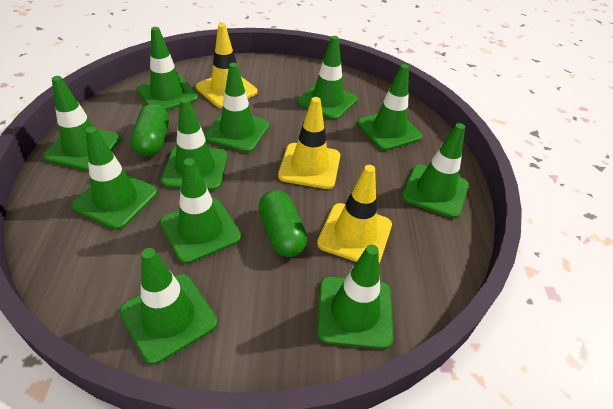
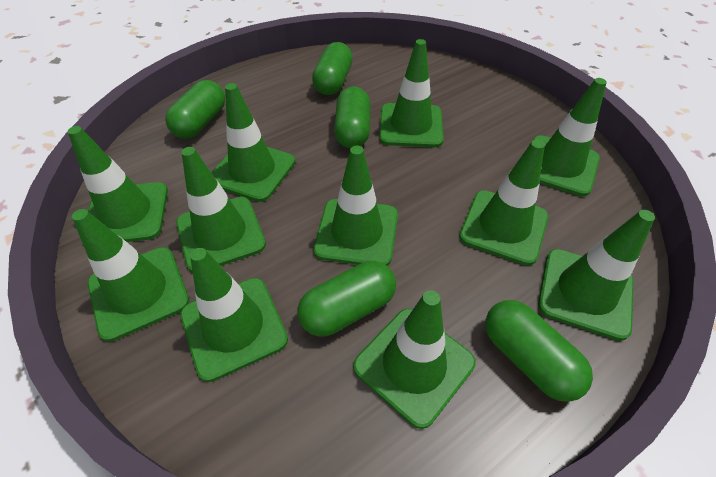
green capsule: [130,103,169,157] [258,190,307,257] = 2 -> [165,80,225,139] [298,261,396,337] [312,42,353,95] [334,86,370,148] [485,300,593,402] = 5
yellow traffic cone: [196,24,258,108] [278,97,340,189] [317,165,392,263] = 3 -> none = 0

